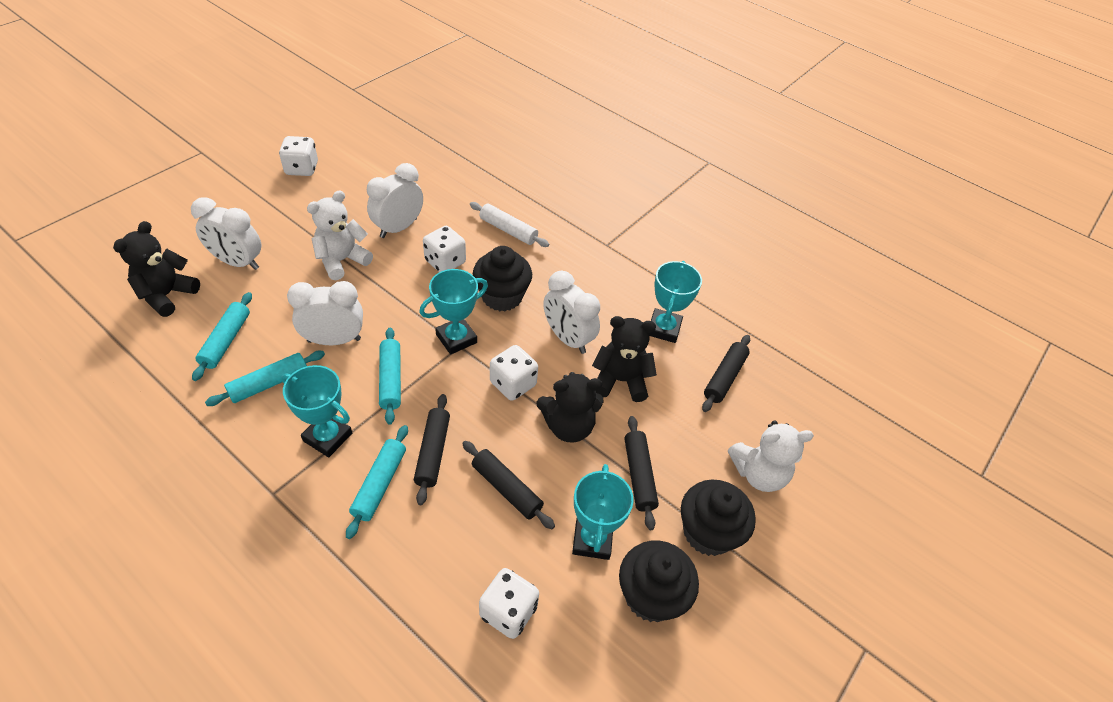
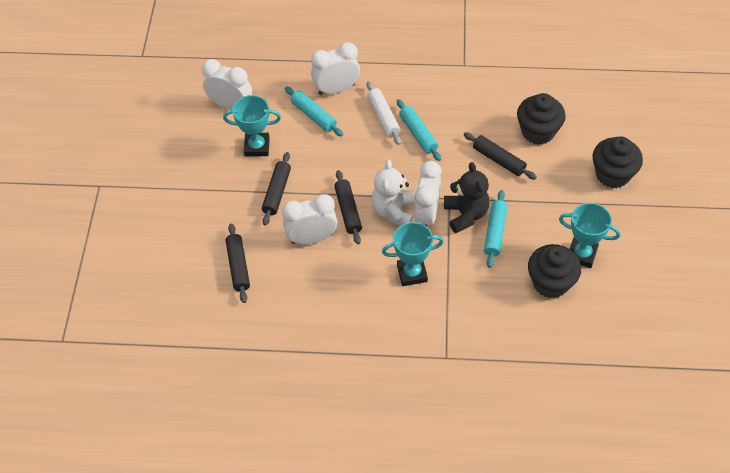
black teddy bear: [113,221,200,317] [537,372,603,443] [592,316,657,402] = 3 -> [444,162,490,233] = 1
turquoise rolling pin: [192,292,252,381] [205,351,325,406] [346,425,408,539] [379,328,401,425] = 4 -> [285,87,343,137] [397,99,441,161] [484,190,508,268] = 3
turquoise trophy: [282,365,352,457] [419,269,488,355] [572,464,634,560] [649,261,702,343] = 4 -> [223,95,281,157] [382,222,444,286] [559,203,620,268] = 3
white dice: [279,136,318,176] [423,226,466,272] [479,568,539,639] [490,345,538,401] = 4 -> none = 0
white teddy bear: [307,190,373,280] [728,420,814,492] = 2 -> [371,159,415,226] = 1

